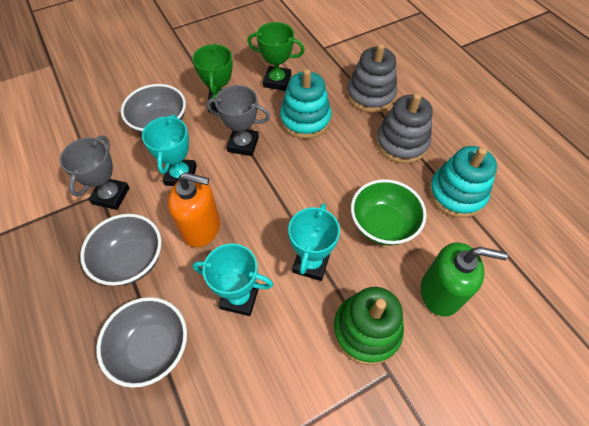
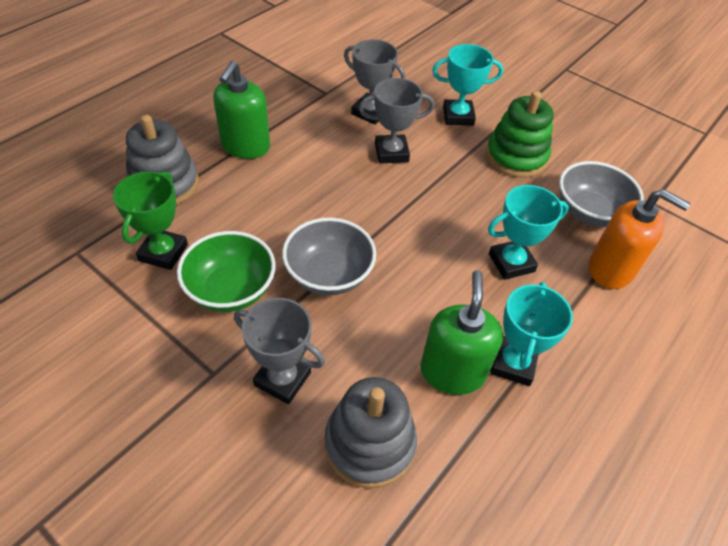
green soap dispenser: [421,242,508,316] = 1 -> [213,61,270,159] [420,270,503,395] = 2
green trophy: [192,44,233,113] [247,22,305,91] = 2 -> [113,171,188,270] = 1
grey bowl: [80,214,161,286] [96,297,187,388] [121,84,186,134] = 3 -> [282,218,376,295] [559,161,644,227] = 2
grey trophy: [60,135,130,210] [206,85,270,156] = 2 -> [234,298,325,404] [344,39,405,125] [359,78,434,163] = 3
turquoise stacking toy: [280,69,331,139] [429,146,497,218] = 2 -> none = 0

